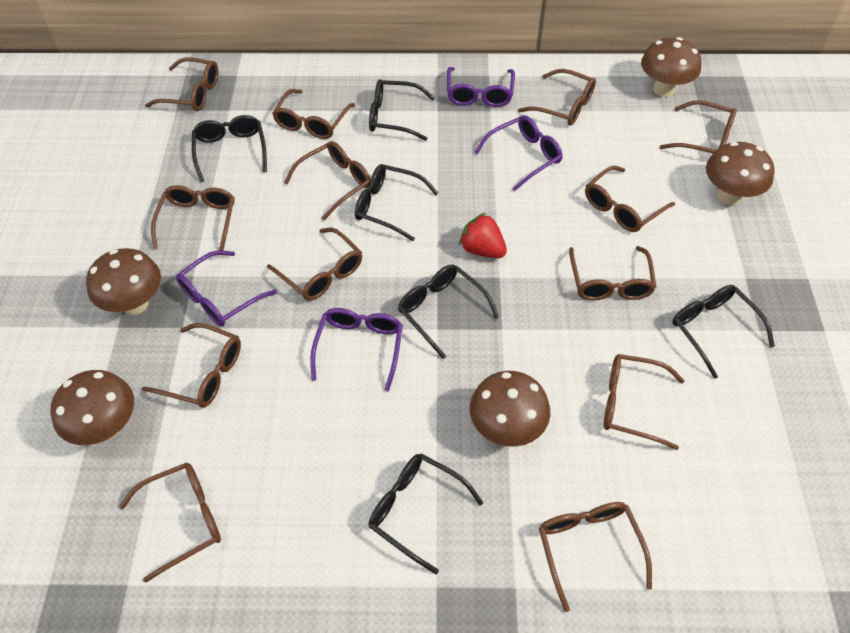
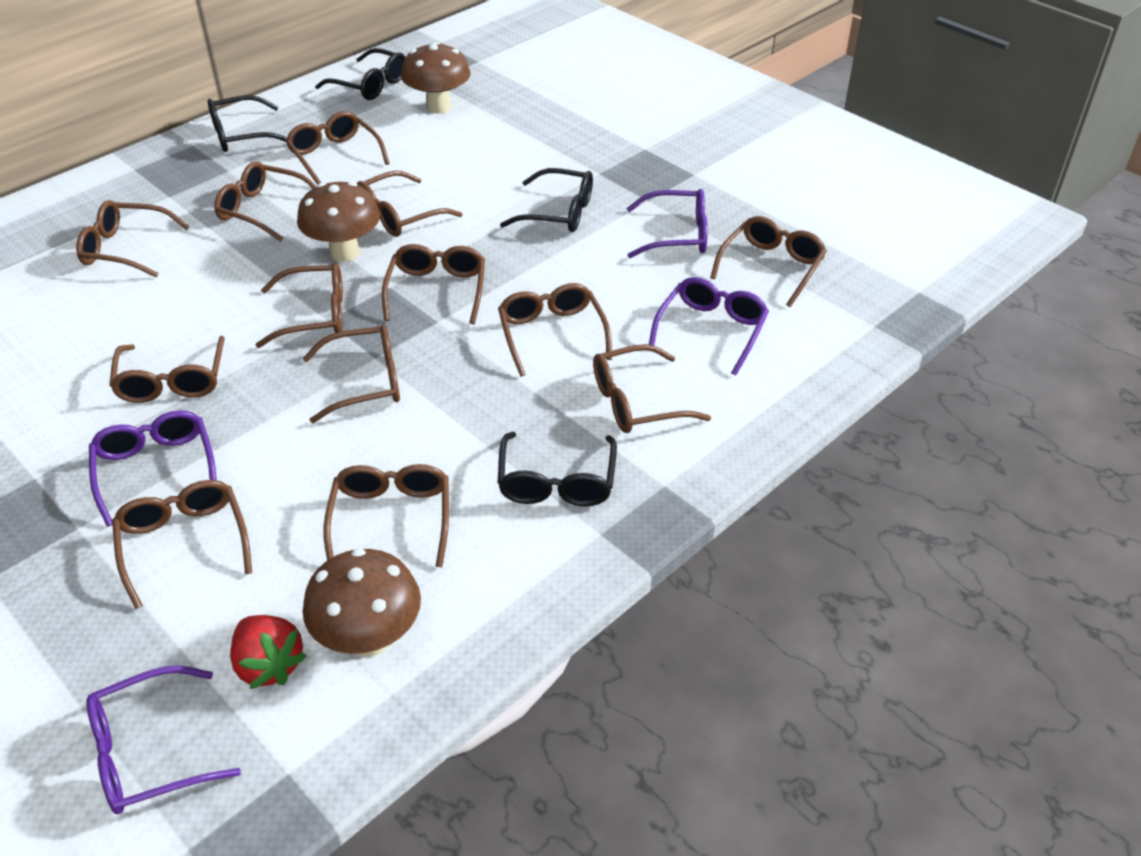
black glasses: [192,115,267,182] [355,164,438,241] [369,79,435,141] [369,453,483,574] [398,265,499,359] [672,285,775,379] = 6 -> [208,95,287,152] [315,48,406,100] [498,432,617,506] [500,168,593,232] = 4
brown mushroom: [50,370,134,445] [86,248,161,315] [470,371,550,447] [641,37,701,97] [706,142,774,205] = 5 -> [297,182,380,262] [303,548,421,657] [401,42,471,114] = 3

